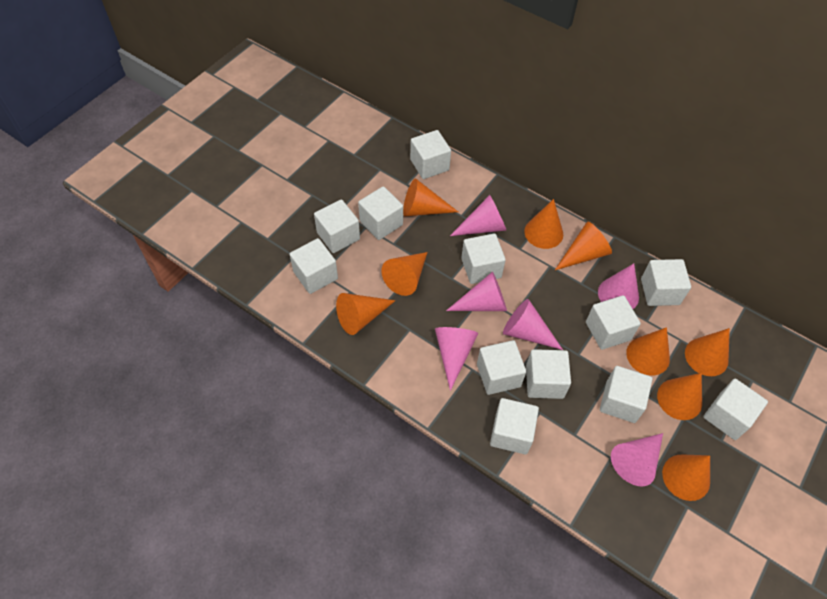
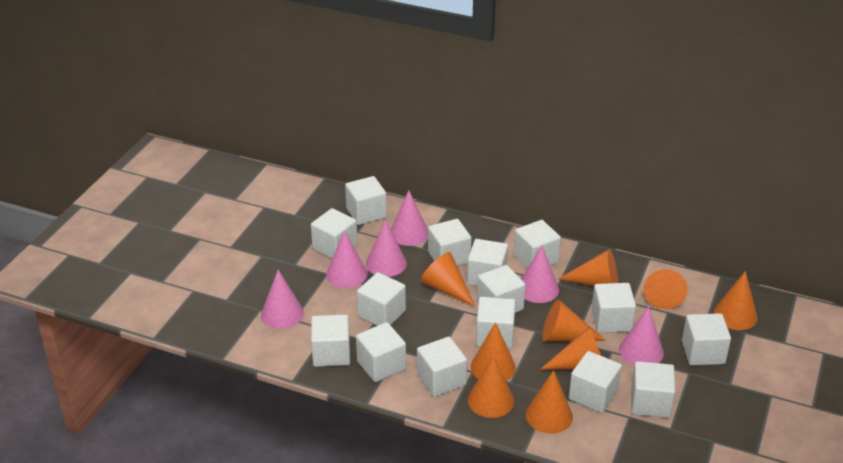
white cube: [290,238,338,294] [314,199,360,253] [358,186,403,240] [410,130,451,179] [461,233,506,284] [477,340,526,395] [490,398,539,455] [526,349,571,399] [586,295,641,350] [600,366,652,423] [641,259,691,306] [703,379,768,440] = 12 -> [311,208,358,258] [311,314,350,367] [345,176,387,225] [356,322,406,382] [357,272,406,326] [417,337,467,397] [428,219,472,266] [467,239,508,286] [476,297,516,349] [477,265,525,313] [514,220,561,268] [569,351,622,413] [591,283,636,333] [631,361,675,418] [682,313,731,365] = 15

